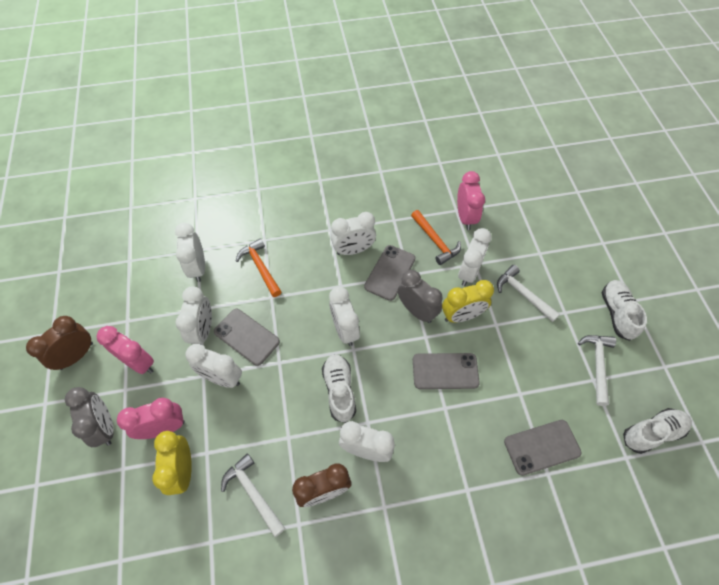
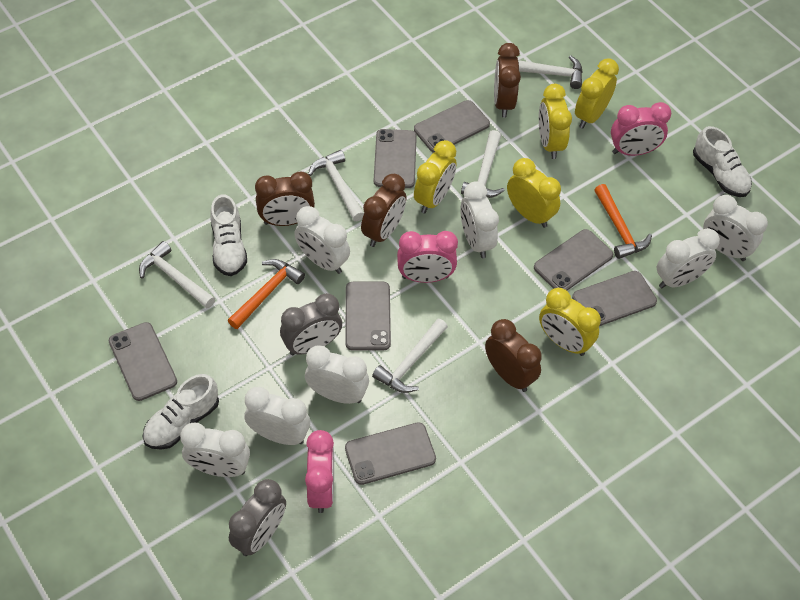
brown clock: [26,316,93,370] [292,463,351,507] = 2 -> [255,172,315,226] [361,174,407,247] [485,319,542,392] [494,43,521,118] = 4
grey phone: [214,309,280,366] [364,245,415,301] [413,353,480,389] [504,420,582,476] = 4 -> [108,322,177,401] [345,282,391,350] [345,422,436,485] [373,129,417,188] [414,100,490,153] [534,229,613,291] [572,271,657,326] = 7
white hammer: [221,453,285,537] [497,265,560,322] [578,335,616,406] = 3 -> [139,241,215,308] [308,150,364,221] [372,319,448,393] [461,130,505,198] [518,55,583,89] = 5
yellow clock: [152,431,192,495] [442,280,494,323] = 2 -> [414,140,457,213] [507,158,561,228] [539,84,572,159] [539,288,601,356] [575,58,619,129] = 5

